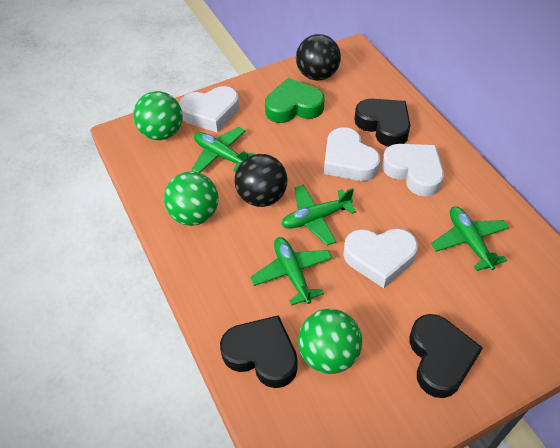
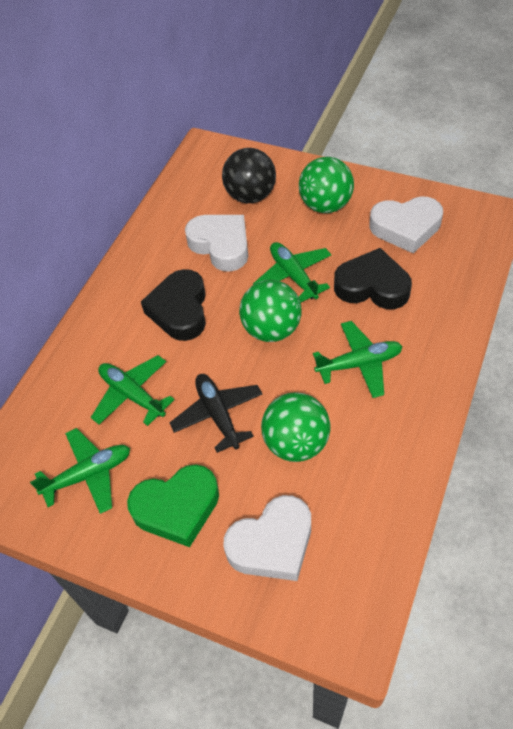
black ball: [234,154,287,207] [296,34,341,81] = 2 -> [222,148,276,203] = 1
black heart: [220,315,298,388] [354,99,410,147] [409,314,483,398] = 3 -> [141,269,206,341] [334,248,412,309] = 2
black plane: none = 0 -> [170,374,263,453] = 1
white heart: [179,86,239,133] [324,127,380,181] [343,228,418,288] [382,144,444,196] = 4 -> [185,215,248,272] [223,495,311,581] [369,197,443,253] = 3

